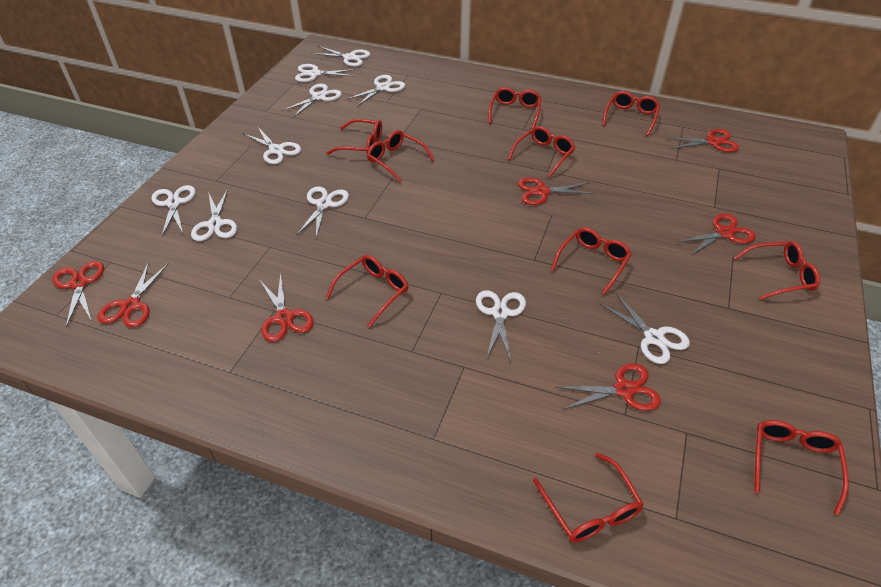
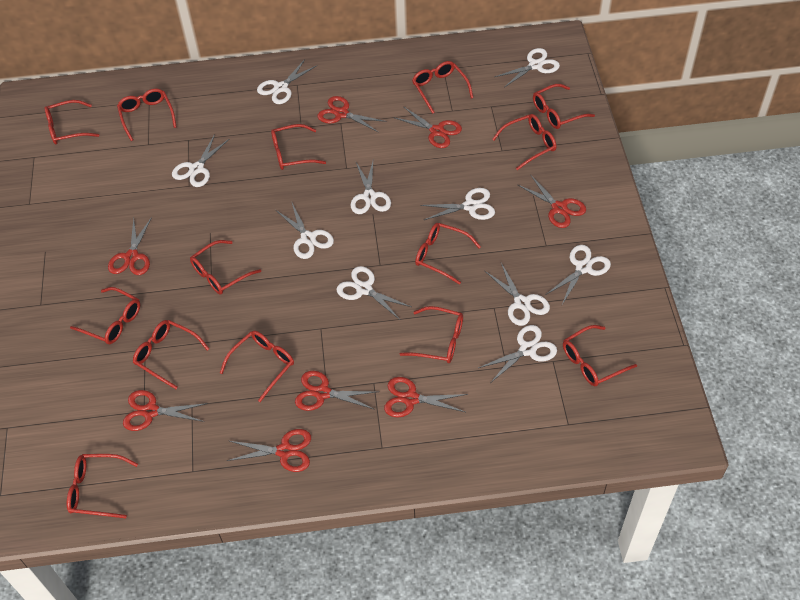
red glasses: [326,119,382,155] [326,255,408,327] [367,130,434,183] [488,87,541,129] [508,126,575,178] [533,453,644,543] [551,227,632,295] [602,91,660,136] [734,241,820,300] [754,420,849,515] = 10 -> [45,100,99,145] [67,454,138,518] [70,287,140,344] [117,89,176,141] [133,320,209,389] [190,240,261,295] [220,331,294,402] [271,124,326,170] [400,306,463,363] [412,61,473,114] [415,223,481,285] [492,114,557,170] [533,84,595,129] [563,325,637,387] = 14
red scissors: [53,261,104,327] [97,262,169,328] [260,272,314,342] [518,178,595,205] [555,363,661,411] [666,129,739,152] [677,214,756,256] = 7 -> [108,217,152,275] [123,390,208,431] [227,429,311,472] [295,371,378,411] [317,96,387,133] [384,377,468,418] [393,106,462,148] [518,175,586,228] = 8

